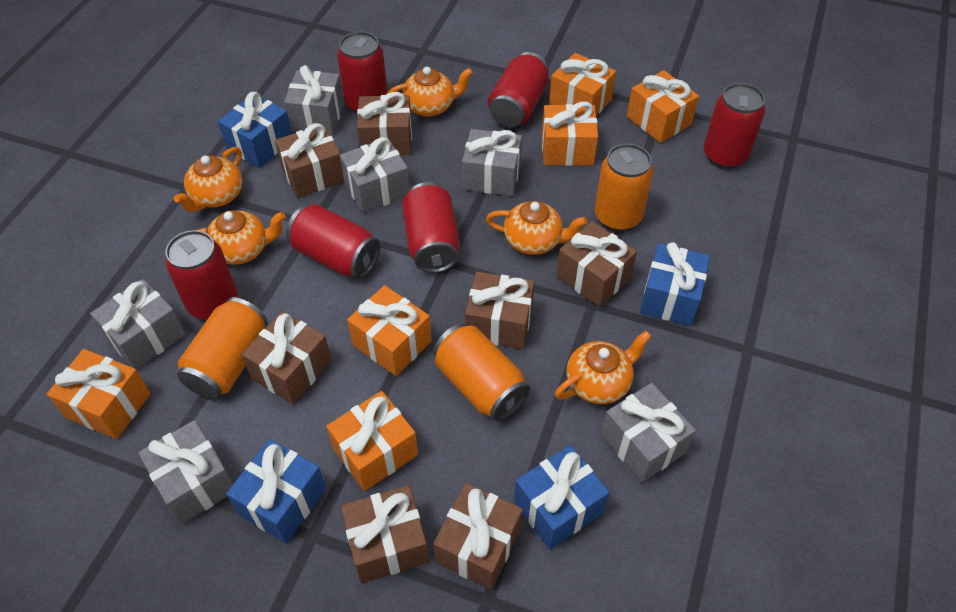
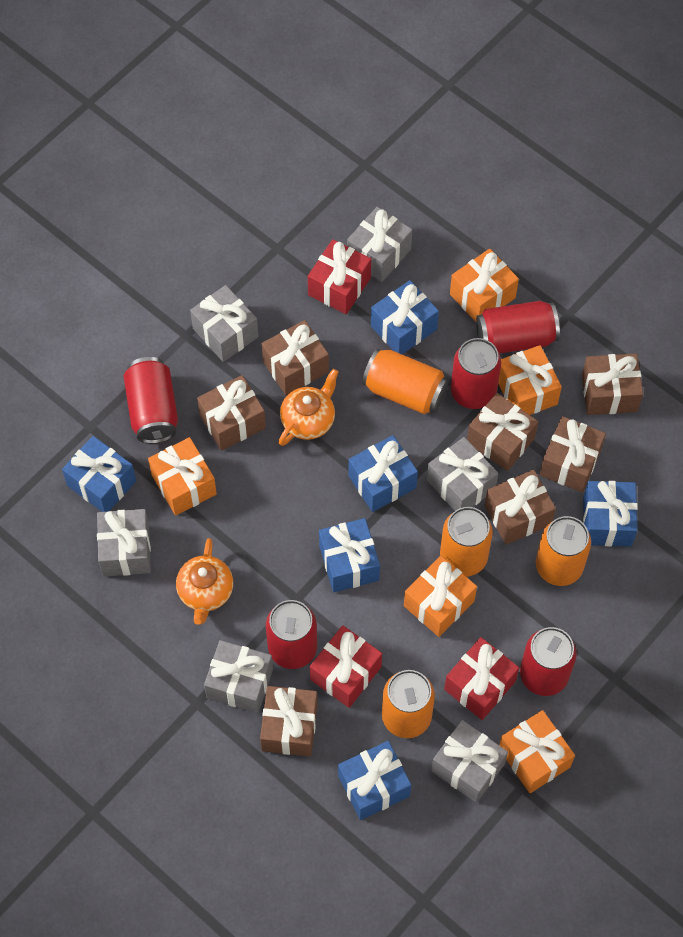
blue gift: [218,92,292,168] [226,439,326,543] [514,445,609,549] [640,242,710,326] = 4 -> [62,436,136,512] [319,518,380,592] [338,741,411,820] [349,435,418,512] [371,280,439,354] [583,481,638,547] = 6
orange can: [177,297,268,399] [433,324,530,421] [595,143,653,231] = 3 -> [362,349,449,414] [382,670,435,738] [440,507,493,577] [536,516,591,586] = 4
orange gift: [47,349,151,439] [326,391,418,491] [347,285,432,376] [542,101,598,166] [549,53,616,116] [627,70,699,143] = 6 -> [148,437,217,515] [404,555,477,637] [450,249,519,322] [498,345,562,415] [499,710,575,793] = 5
orange teapot: [174,147,243,212] [198,210,286,265] [387,67,473,117] [486,201,587,255] [555,331,651,404] = 5 -> [176,538,233,625] [278,369,338,446] = 2
red can: [165,230,238,320] [286,204,380,278] [337,31,388,113] [402,182,460,273] [488,52,549,127] [704,83,765,169] = 6 -> [123,357,178,444] [266,600,317,669] [451,338,501,409] [476,301,560,354] [520,627,577,696] = 5
red gift: none = 0 -> [308,239,371,314] [310,625,382,708] [444,637,519,720] = 3

